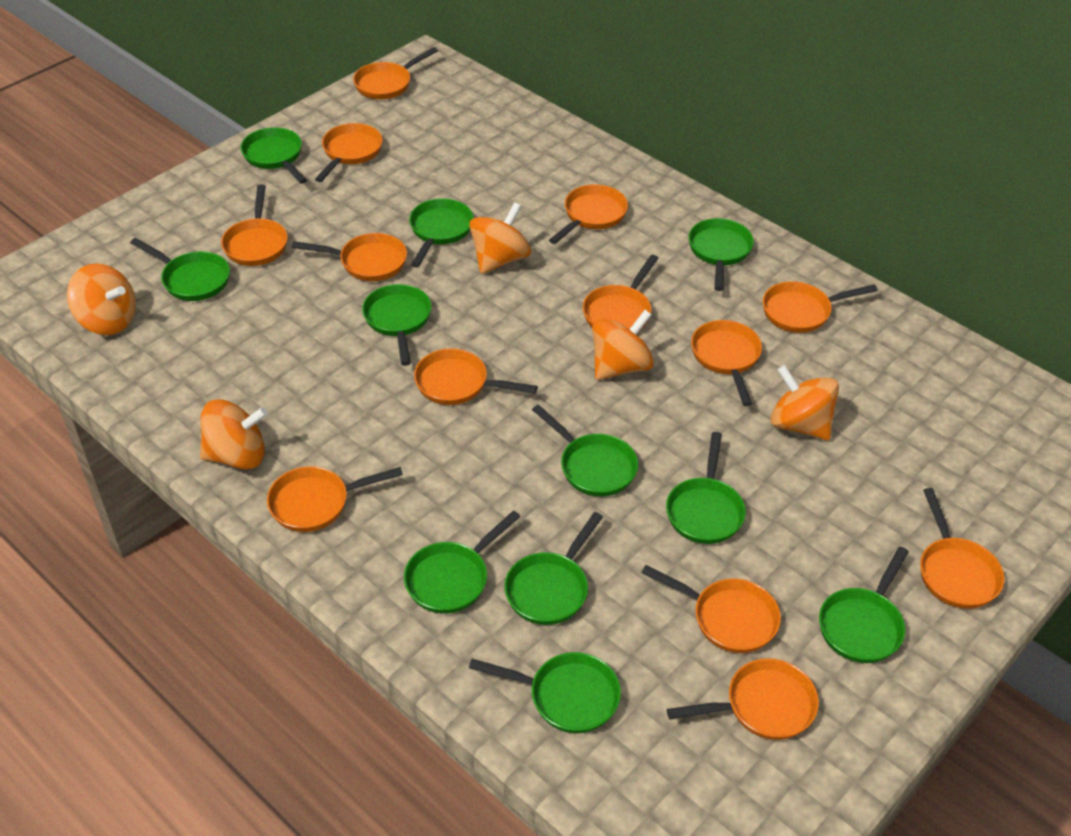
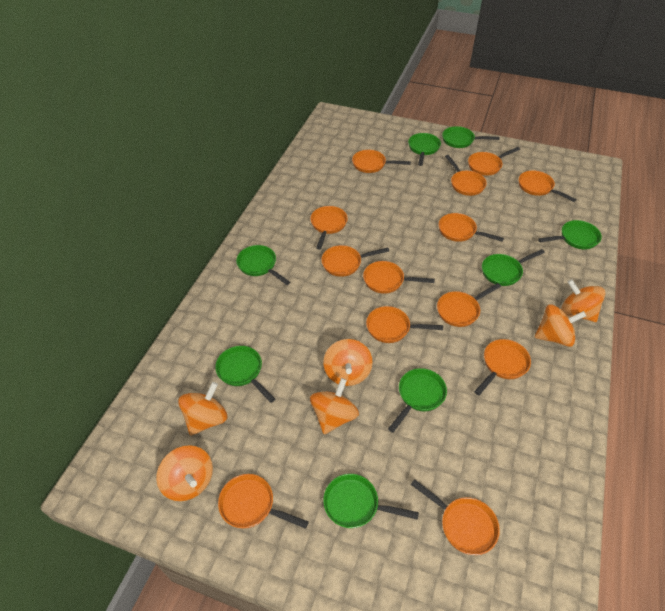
green pan: [130,238,230,301] [241,127,307,184] [362,284,432,366] [404,510,520,614] [409,198,474,267] [469,652,621,733] [504,512,603,625] [532,404,638,497] [666,432,746,544] [689,218,754,291] [819,547,909,663] = 11 -> [215,346,275,403] [236,245,290,285] [323,474,419,528] [388,368,447,433] [408,133,441,166] [442,126,500,148] [482,249,545,286] [538,220,602,249] = 8
orange spinning top: [67,264,136,335] [200,400,268,470] [469,202,531,274] [592,310,654,380] [770,365,839,440] = 5 -> [156,445,213,501] [178,382,227,436] [310,378,359,434] [323,339,373,386] [535,304,586,347] [561,279,605,322] = 6

